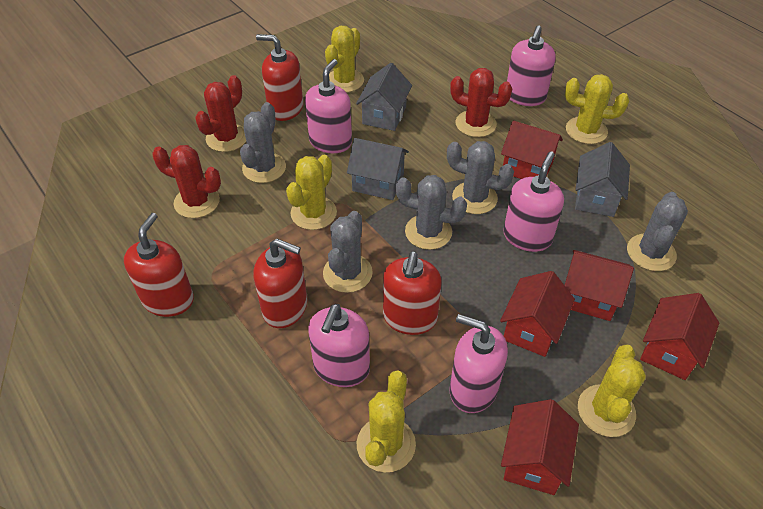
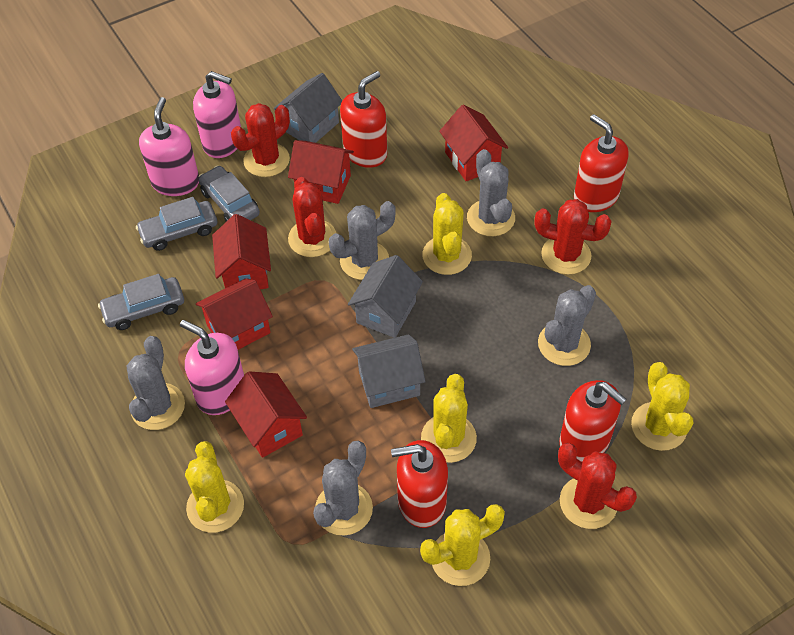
grey car: none = 0 -> [98,274,184,330] [136,197,217,251] [198,166,260,222] = 3
pink soap dispenser: [305,59,352,153] [308,304,370,387] [449,314,508,413] [503,151,564,252] [507,25,556,106] = 5 -> [139,97,199,196] [180,320,244,415] [193,71,241,158] = 3
red cactus: [152,145,221,218] [195,75,246,152] [450,68,512,137] = 3 -> [231,103,290,177] [288,177,336,257] [535,199,612,275] [558,443,637,529] = 4

